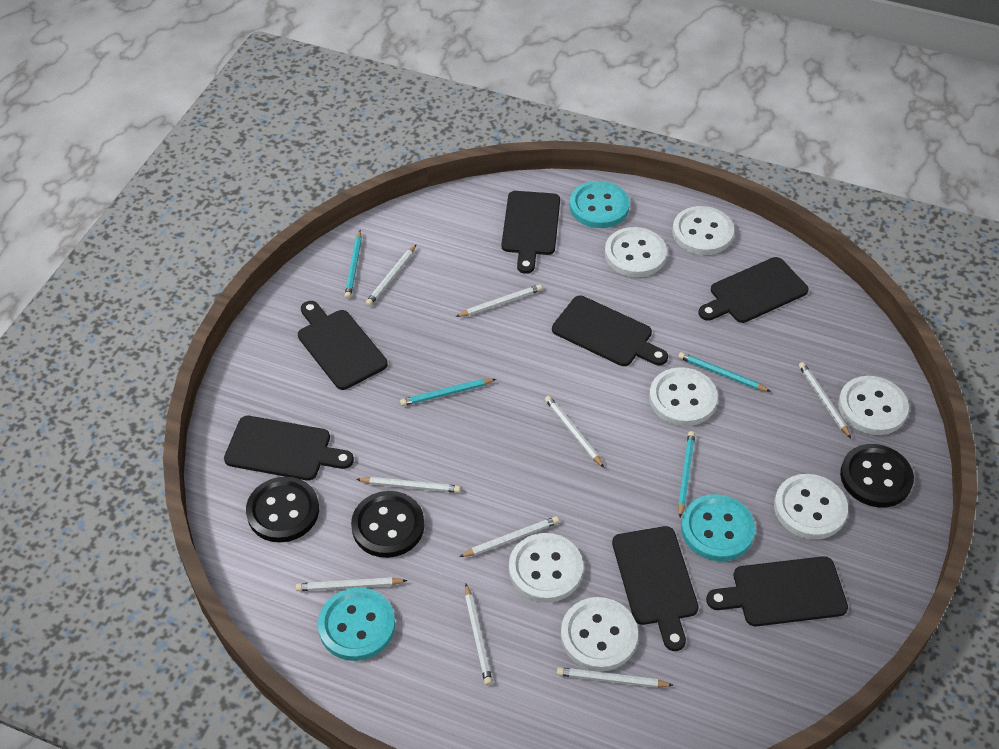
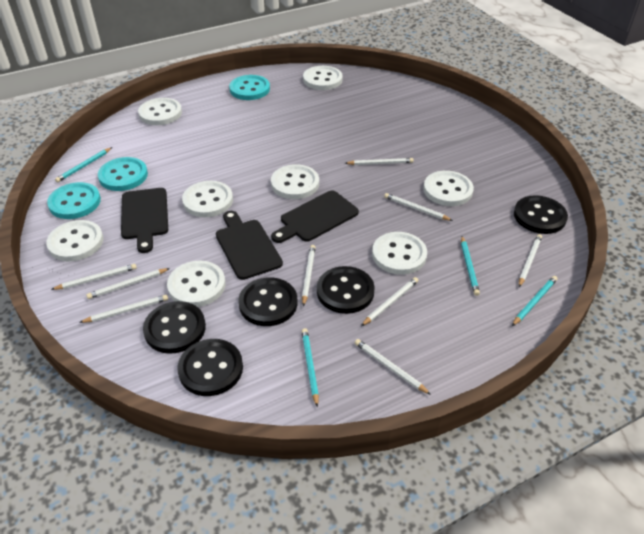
black button: [246,477,319,543] [351,491,424,558] [840,444,914,507] = 3 -> [143,301,206,354] [177,339,243,396] [238,277,297,326] [317,266,375,314] [514,195,568,234] = 5
black cutting board: [224,416,354,481] [298,301,388,390] [501,191,560,274] [552,296,668,366] [612,526,699,651] [699,257,809,323] [706,556,848,627] = 7 -> [121,188,168,253] [216,211,283,280] [271,190,359,243] = 3
white button: [509,533,583,603] [561,597,638,671] [605,227,667,277] [649,367,718,426] [672,206,734,255] [774,474,848,539] [838,376,909,435] = 7 -> [46,220,103,261] [138,98,182,125] [167,261,225,307] [182,181,233,217] [271,164,319,199] [303,66,343,90] [372,232,427,275] [423,171,474,206] = 8

